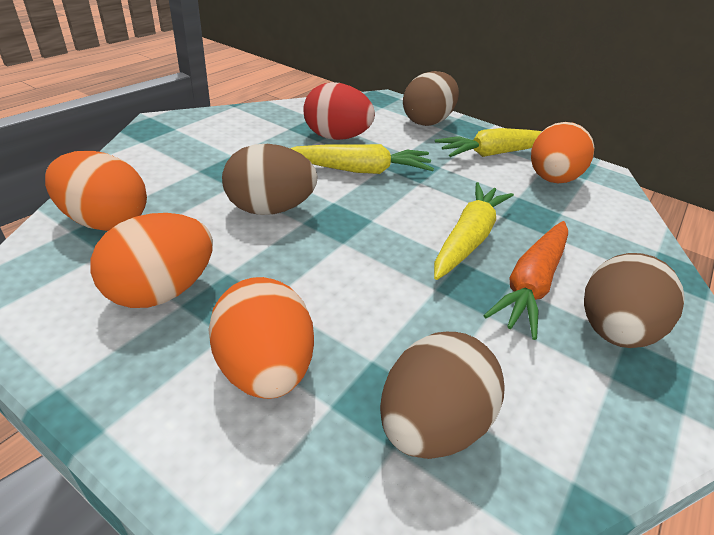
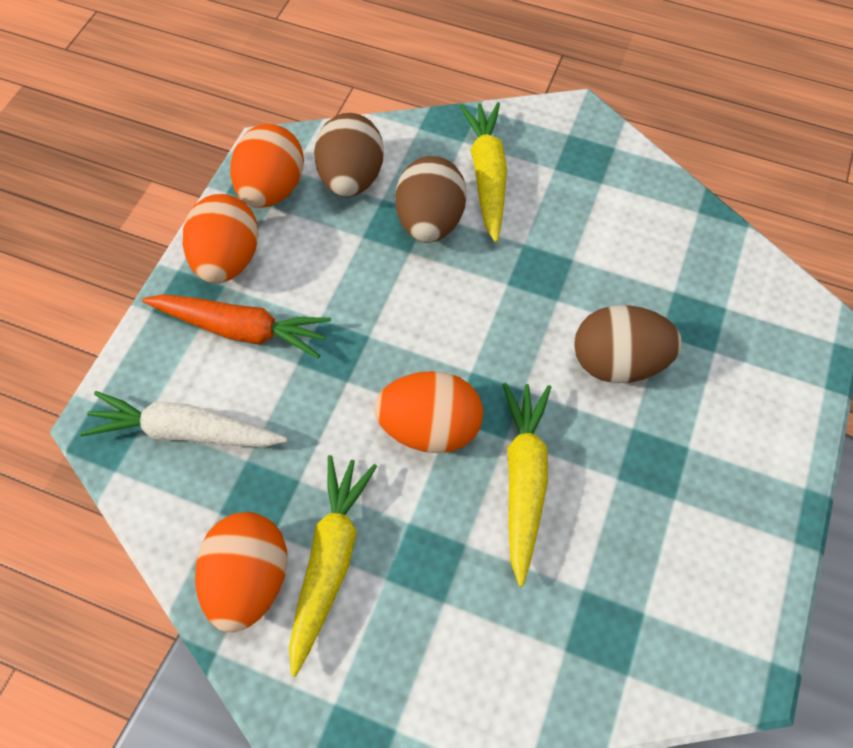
brown egg: [222,144,318,215] [380,332,505,459] [403,71,459,126] [584,253,685,348] = 4 -> [314,113,384,197] [395,156,467,243] [574,305,682,383] = 3
red egg: [303,82,375,140] = 1 -> none = 0
white carrot: none = 0 -> [80,391,288,447] = 1

